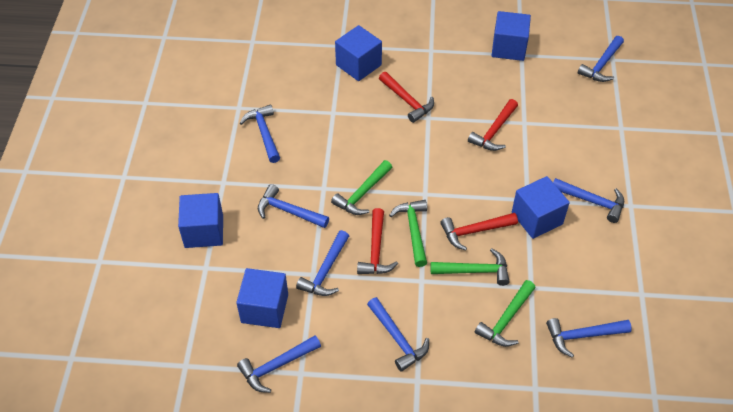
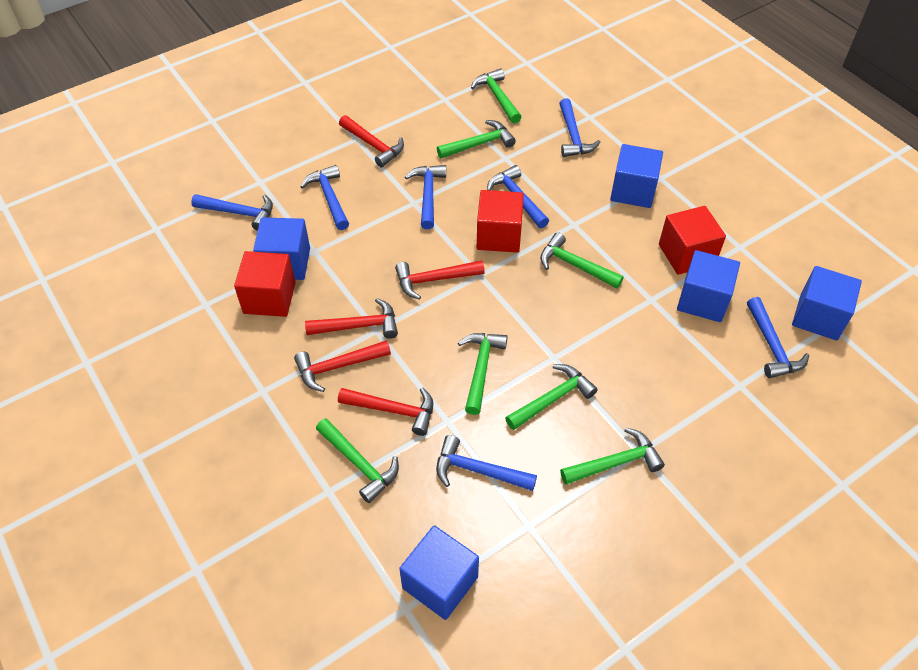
blue hammer: [237,335,321,393] [240,105,280,163] [258,184,329,228] [296,230,349,296] [367,297,429,372] [546,318,632,358] [553,178,624,223] [578,36,624,82] = 8 -> [191,194,273,231] [300,165,349,230] [405,165,446,229] [436,435,537,491] [487,165,549,228] [559,98,600,157] [747,297,809,378] = 7
green hammer: [331,160,392,215] [389,200,427,267] [431,249,509,286] [475,280,536,347] = 4 -> [316,418,399,503] [437,120,516,158] [458,333,508,415] [471,68,522,124] [505,364,598,430] [540,232,624,289] [560,428,665,485] = 7
red cube: none = 0 -> [234,251,296,317] [477,190,524,253] [659,206,726,275] = 3
red hammer: [357,208,398,274] [379,72,434,123] [440,213,518,251] [468,99,518,151] = 4 -> [294,340,391,392] [305,298,398,339] [338,387,433,436] [339,115,404,167] [395,260,485,300] = 5

